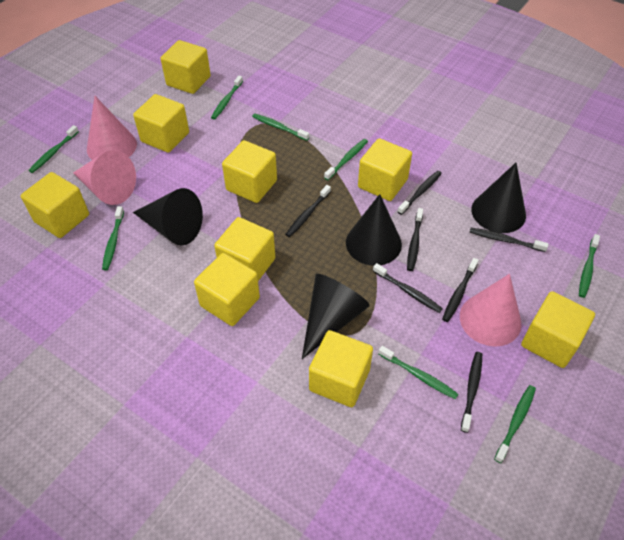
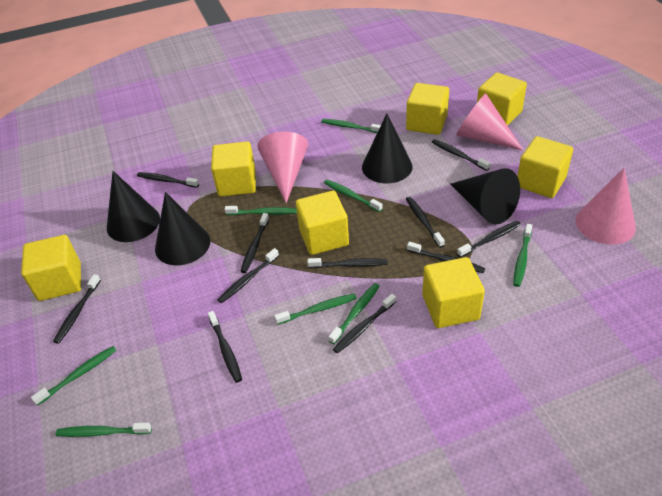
black toothbrush: [285,185,331,237] [373,263,443,313] [397,171,442,215] [407,208,423,271] [442,258,479,322] [461,352,482,433] [470,228,548,252] = 7 -> [53,274,101,344] [137,172,199,188] [208,311,242,383] [217,248,279,303] [240,213,269,273] [307,258,388,268] [333,294,396,353] [406,197,445,248] [407,242,485,273] [432,139,490,171] [457,221,521,258] = 11
yellow cube: [21,172,89,238] [133,94,189,153] [161,40,211,94] [194,253,260,326] [214,217,275,281] [222,140,277,203] [309,330,373,407] [358,138,412,201] [521,291,595,368] = 9 -> [21,235,81,301] [211,141,256,197] [296,191,349,255] [406,83,449,135] [422,257,485,328] [477,73,527,126] [517,136,573,198] = 7

